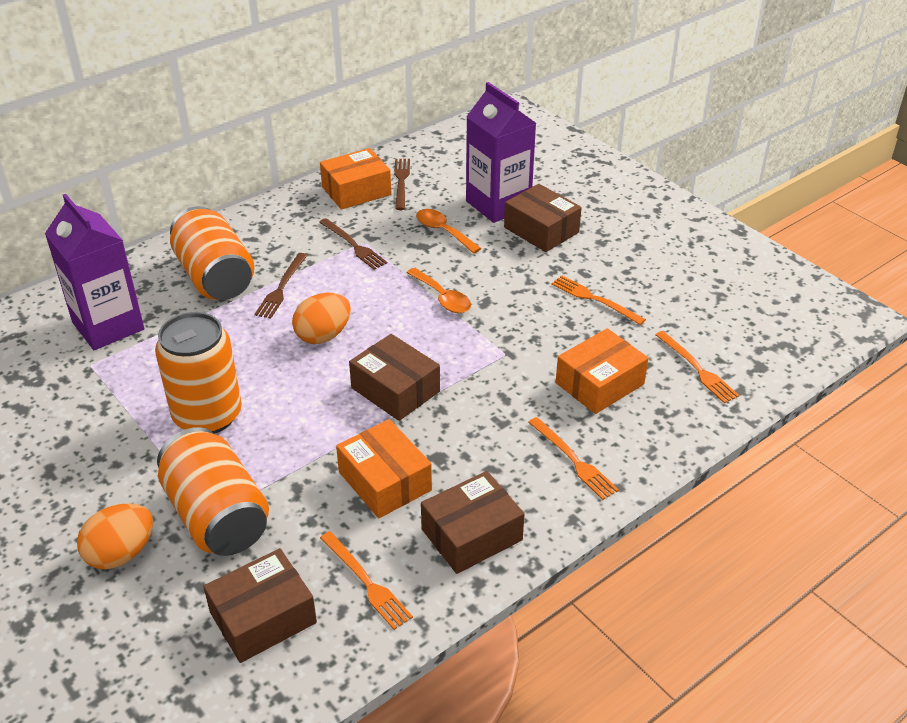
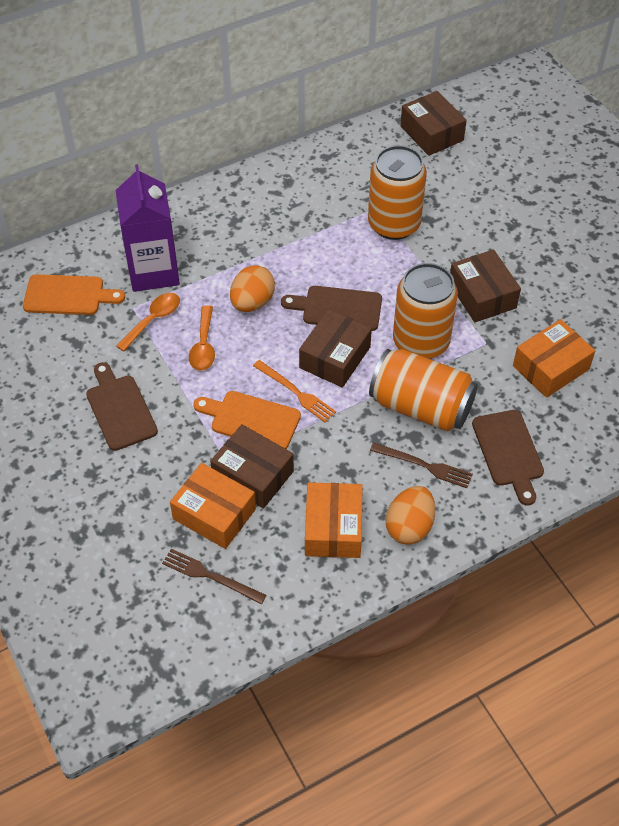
brown cutting board: none = 0 -> [86,362,158,451] [281,286,382,331] [472,410,544,505] = 3
brown fork: [254,253,308,319] [319,218,387,270] [394,159,410,210] = 3 -> [162,549,267,604] [370,443,473,488] = 2
orange cutting board: none = 0 -> [23,274,125,315] [193,391,301,449] = 2
orange fork: [320,531,413,630] [528,417,619,500] [551,275,646,325] [656,331,739,403] = 4 -> [253,360,336,422] = 1
purple carton: [45,194,144,350] [466,82,536,223] = 2 -> [115,164,180,292] = 1

